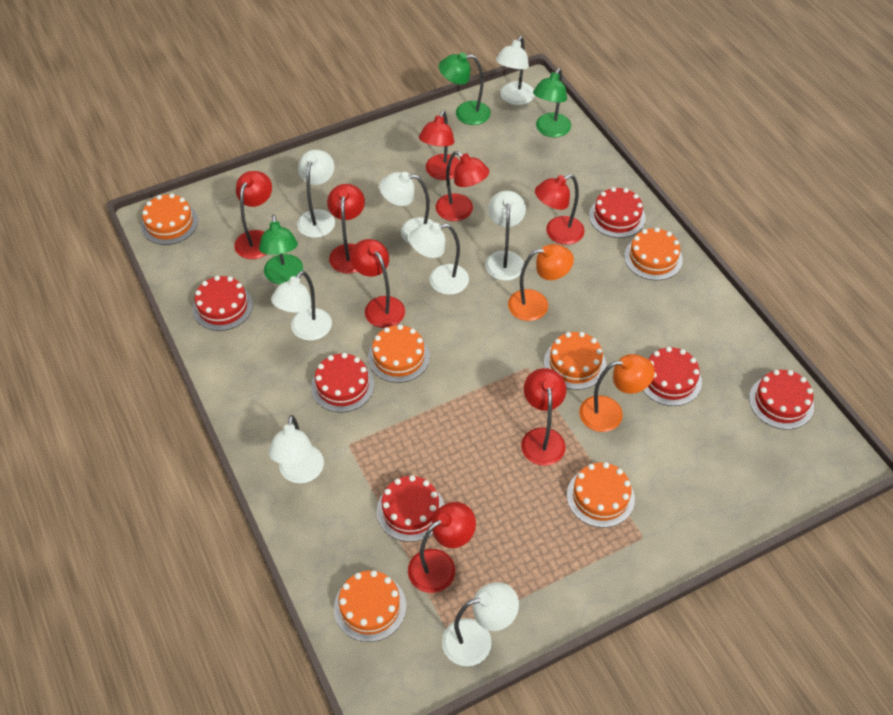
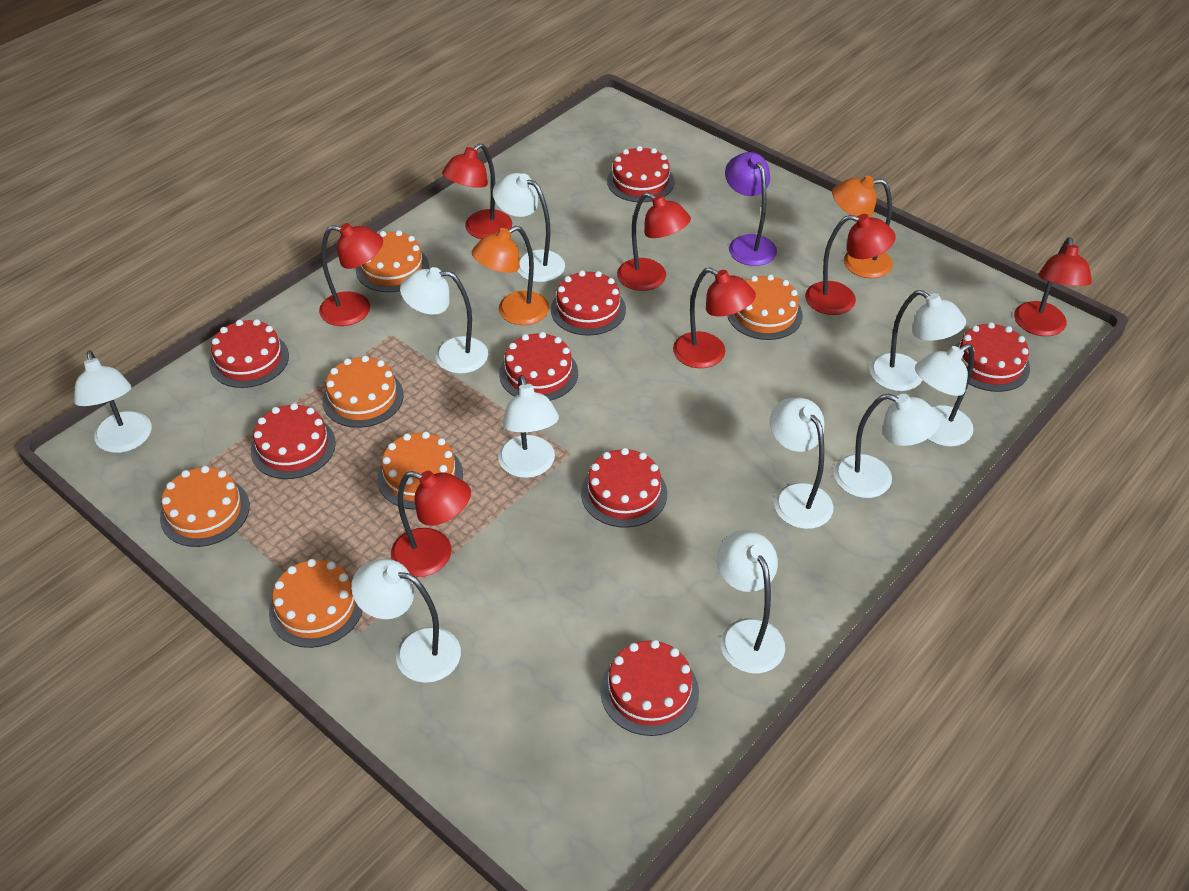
green lamp: [259,215,303,284] [439,52,491,125] [533,68,571,137] = 3 -> none = 0
purple lamp: none = 0 -> [725,152,777,266] = 1
red cake: [192,276,253,331] [311,353,374,413] [377,475,444,542] [589,187,646,238] [643,347,702,406] [749,370,814,430] = 6 -> [209,319,289,388] [251,403,336,479] [499,332,578,401] [551,270,626,336] [581,448,667,528] [600,640,699,736] [607,146,675,202] [955,322,1030,392] = 8
red lamp: [234,171,272,259] [327,184,365,274] [350,239,405,328] [408,502,476,593] [419,111,460,180] [436,151,489,221] [521,368,566,466] [535,174,585,245] = 8 -> [319,223,383,326] [391,471,471,577] [442,143,512,239] [617,192,691,291] [673,267,756,368] [805,214,896,315] [1014,237,1092,336] = 7
white lamp: [268,415,324,484] [271,271,332,341] [297,150,335,238] [379,172,435,244] [409,223,469,295] [442,582,519,666] [485,191,526,281] [496,36,535,105] = 8 -> [74,351,152,453] [351,559,461,683] [400,267,488,374] [493,173,565,282] [498,375,559,478] [717,530,785,674] [769,398,834,529] [834,394,940,498] [870,290,966,391] [915,344,974,447] = 10

